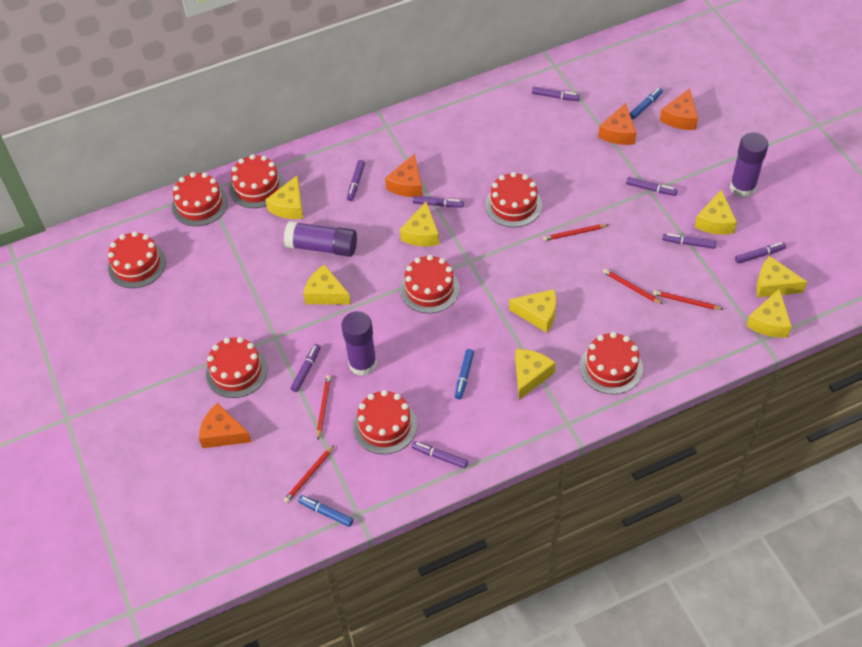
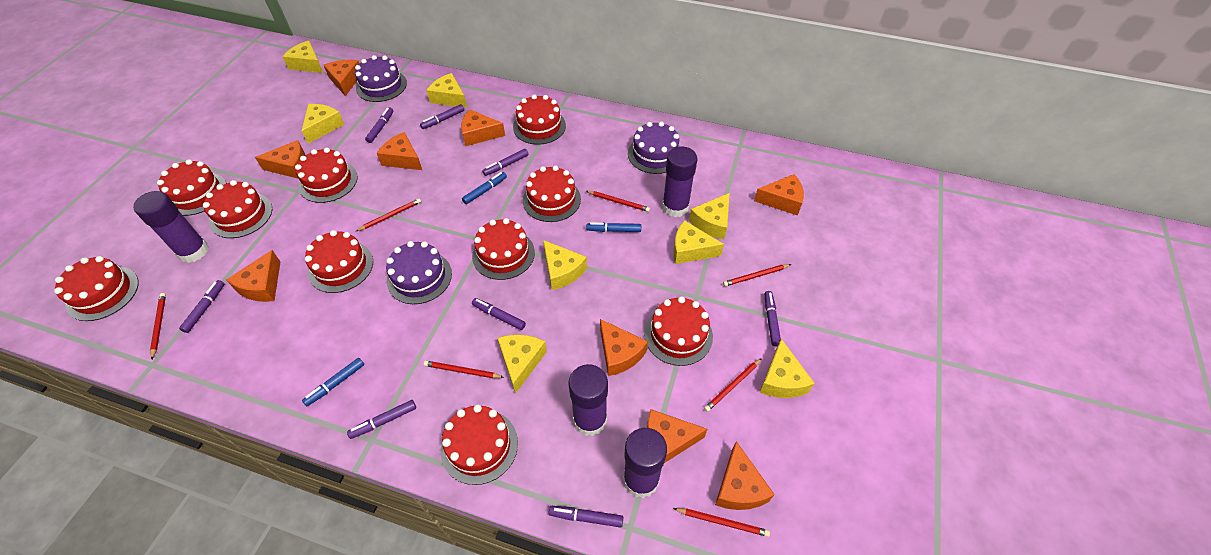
orange cheese: [199,403,252,448] [385,154,422,197] [598,103,636,145] [660,89,698,130] = 4 -> [226,250,280,302] [255,140,305,179] [324,60,359,96] [377,132,422,170] [461,110,505,146] [600,319,648,376] [647,409,707,463] [715,441,775,510] [754,174,804,216] = 9
purple cake: none = 0 -> [355,55,407,102] [386,241,452,304] [628,122,680,174] = 3
purple glue stick: [284,221,357,257] [341,311,377,376] [730,132,769,198] = 3 -> [133,191,209,263] [568,364,608,436] [623,428,667,498] [662,146,697,217] = 4
red cake: [108,231,166,288] [172,172,228,226] [206,337,268,398] [229,154,285,208] [353,390,417,454] [400,255,460,313] [485,172,542,227] [580,332,643,394] = 8 -> [54,256,139,321] [157,159,226,216] [203,180,272,238] [295,148,358,203] [305,230,373,293] [441,404,518,485] [472,218,535,280] [513,94,566,145] [523,166,581,222] [644,296,713,366] = 10
red pencil: [284,445,334,503] [317,375,331,439] [543,224,608,241] [603,269,662,304] [653,290,724,310] = 5 -> [150,293,166,359] [356,198,421,231] [424,361,504,378] [586,191,650,212] [673,508,770,537] [704,358,762,412] [723,264,791,286] = 7

